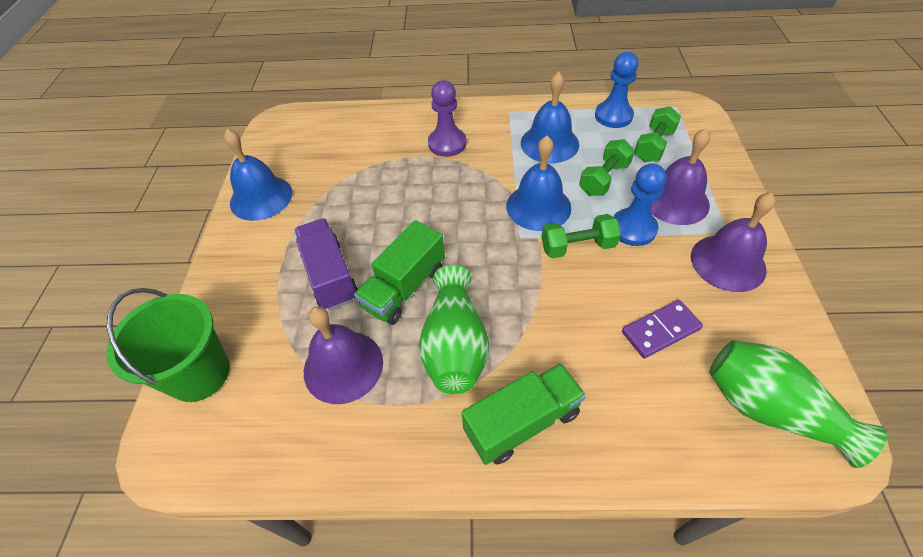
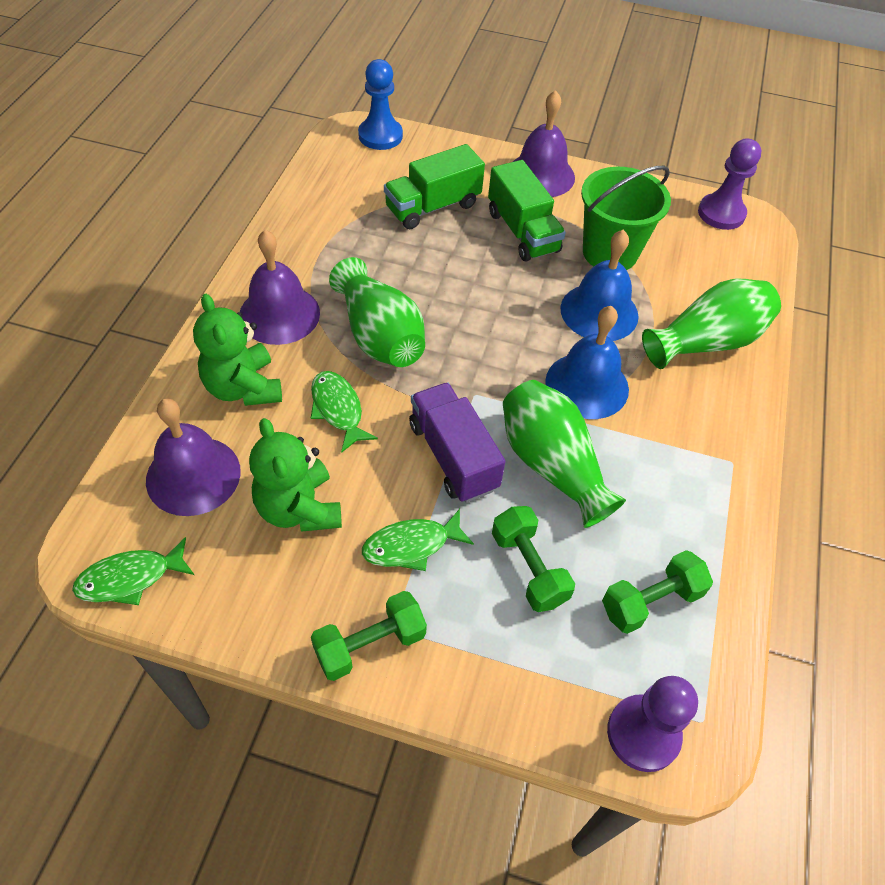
blue bell: [224,129,292,221] [506,136,571,231] [521,71,579,163] = 3 -> [545,306,629,419] [560,230,639,341] = 2
blue pawn: [595,52,638,128] [613,163,667,246] = 2 -> [358,59,403,150] = 1
green fish: none = 0 -> [72,537,194,605] [311,371,378,453] [362,509,474,571] = 3
green teddy bear: none = 0 -> [193,294,282,406] [249,418,342,532] = 2
green vase: [419,265,489,394] [709,340,887,468] = 2 -> [329,257,425,367] [503,380,626,528] [642,279,781,369] = 3
purple domino: [622,300,703,358] = 1 -> none = 0
purple pawn: [428,80,466,157] = 1 -> [607,676,698,772] [698,138,762,230] = 2

